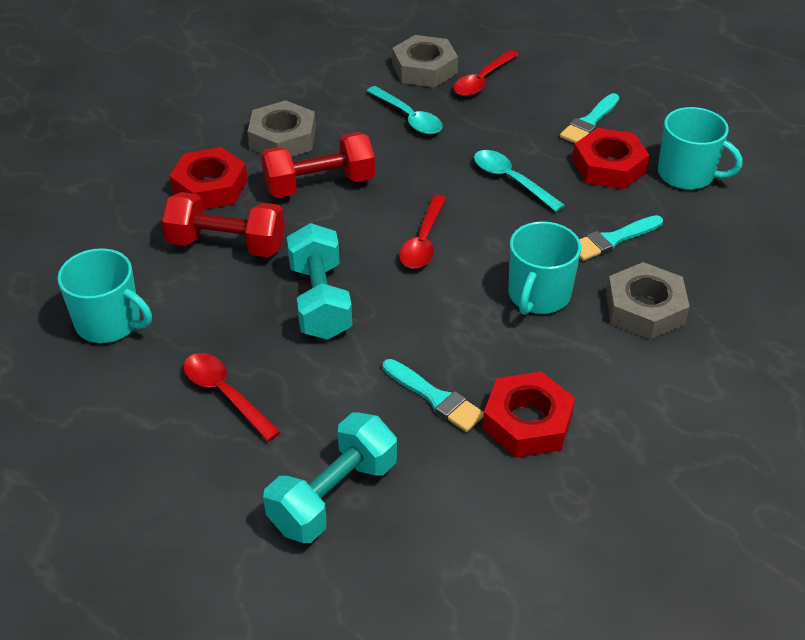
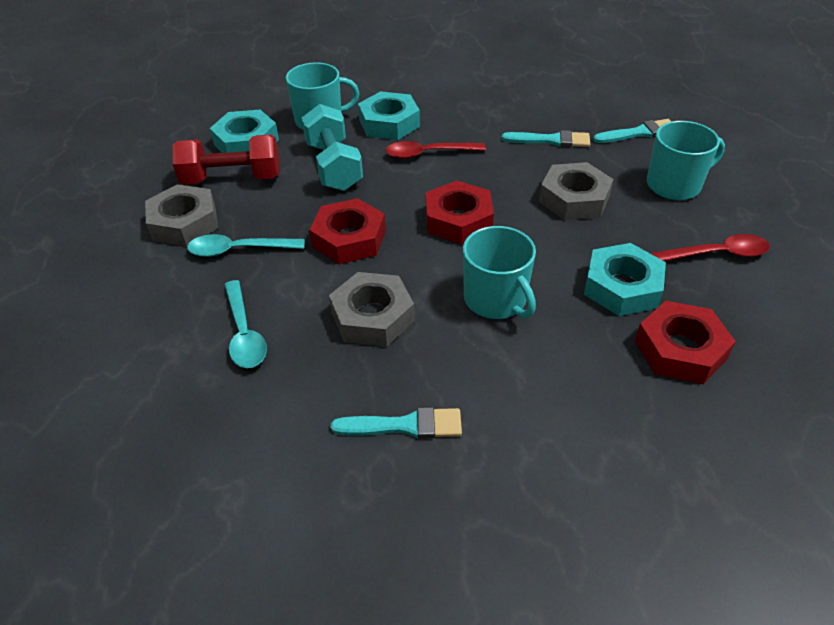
red dumbbell: [162,192,285,257] [261,132,375,198] = 2 -> [172,134,280,185] = 1
red spoon: [184,353,281,441] [399,195,447,269] [454,50,519,96] = 3 -> [386,141,486,159] [650,234,770,261] = 2
turquoise dumbbell: [263,412,397,543] [287,223,352,340] = 2 -> [302,104,363,191] = 1
turquoise nut: none = 0 -> [210,110,279,153] [358,91,420,140] [584,243,666,316] = 3

